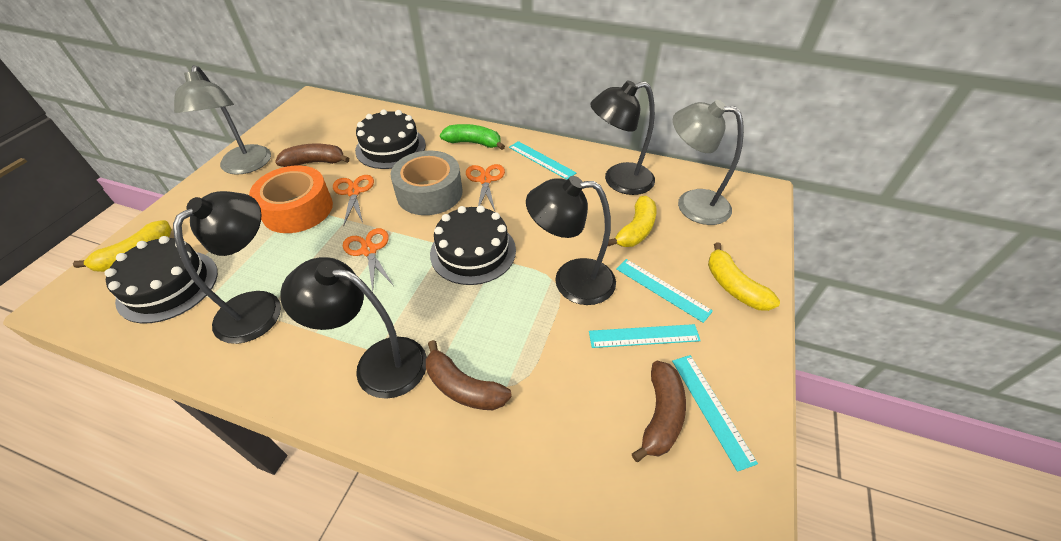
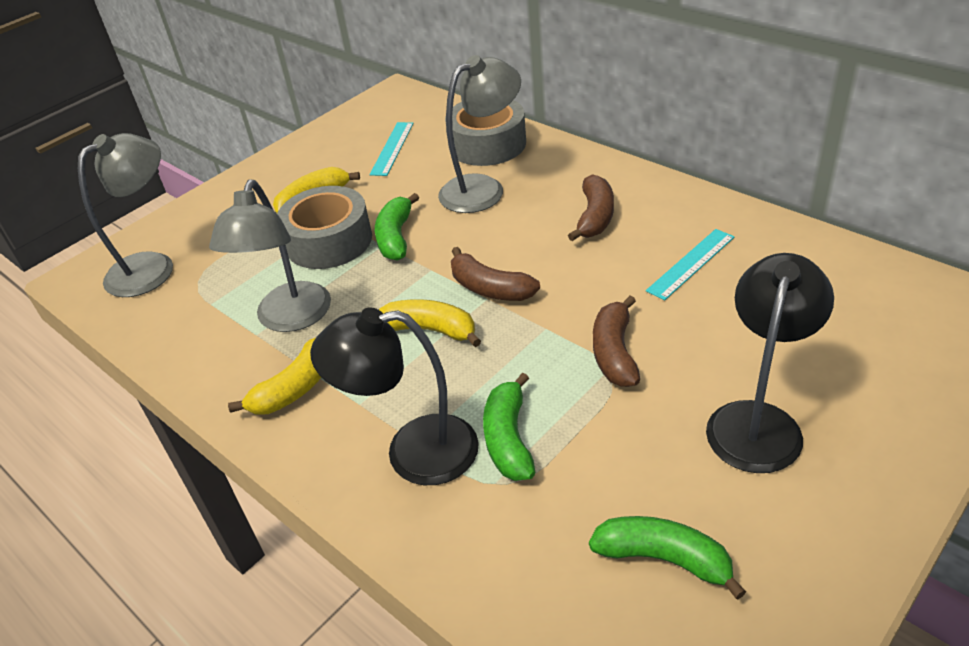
black cake: [105,236,218,323] [355,109,426,169] [430,205,516,285] = 3 -> none = 0
black lamp: [173,191,281,344] [280,257,427,399] [526,176,616,305] [590,80,655,195] = 4 -> [310,307,479,485] [706,253,834,473] = 2
green banana: [440,124,505,150] = 1 -> [375,193,419,261] [483,372,535,481] [589,516,746,600] = 3
grey lamp: [174,65,271,175] [673,100,744,225] = 2 -> [78,133,173,297] [209,179,331,332] [438,55,521,213] = 3
grey tape: [391,151,463,215] = 1 -> [277,186,372,269] [445,100,526,166] = 2
orange scissors: [333,175,374,227] [343,228,394,292] [466,164,505,211] = 3 -> none = 0
orange tape: [249,165,333,233] = 1 -> none = 0
turquoise ruler: [509,141,576,180] [589,324,701,348] [616,259,713,323] [672,355,758,472] = 4 -> [370,122,414,176] [646,229,734,300] = 2

